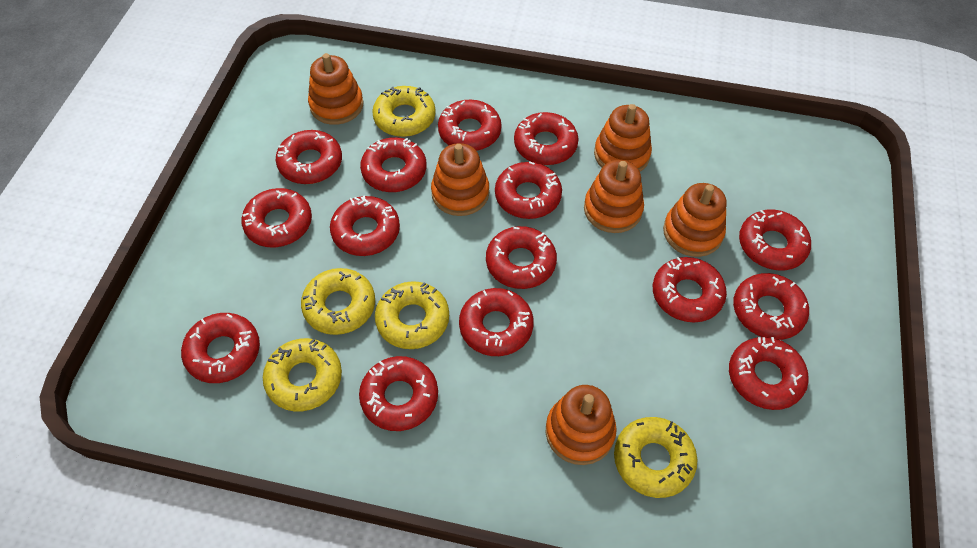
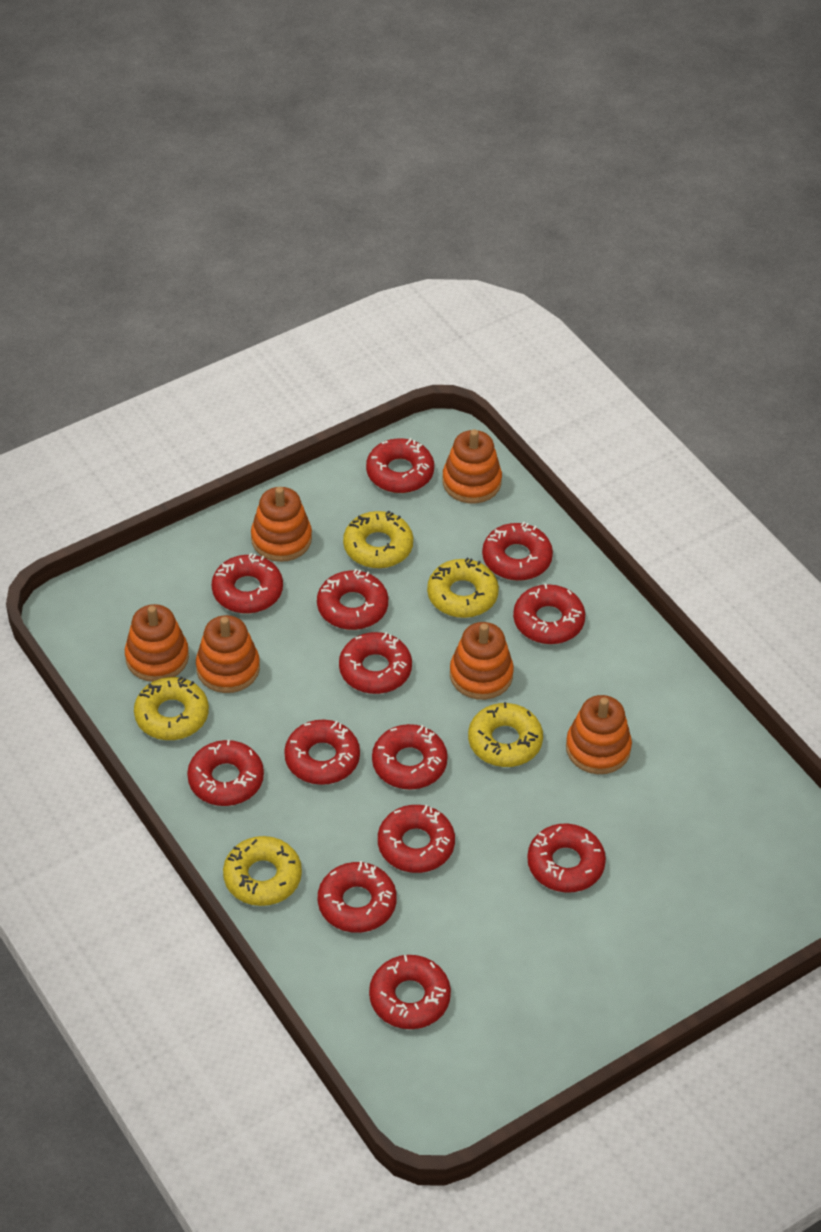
red donut: [181,313,260,383] [241,188,312,247] [276,130,342,184] [330,196,400,256] [359,356,438,431] [360,137,426,192] [438,99,502,151] [459,288,534,356] [486,226,557,289] [495,162,562,219] [514,112,579,165] [653,257,727,323] [729,337,809,410] [733,273,809,340] [739,210,811,270] = 15 -> [187,740,264,806] [212,553,283,614] [284,720,360,785] [317,569,388,630] [318,861,397,933] [339,632,412,694] [366,438,434,493] [369,955,451,1029] [372,724,448,790] [378,805,455,873] [482,522,553,581] [513,584,585,644] [527,824,606,893] = 13

